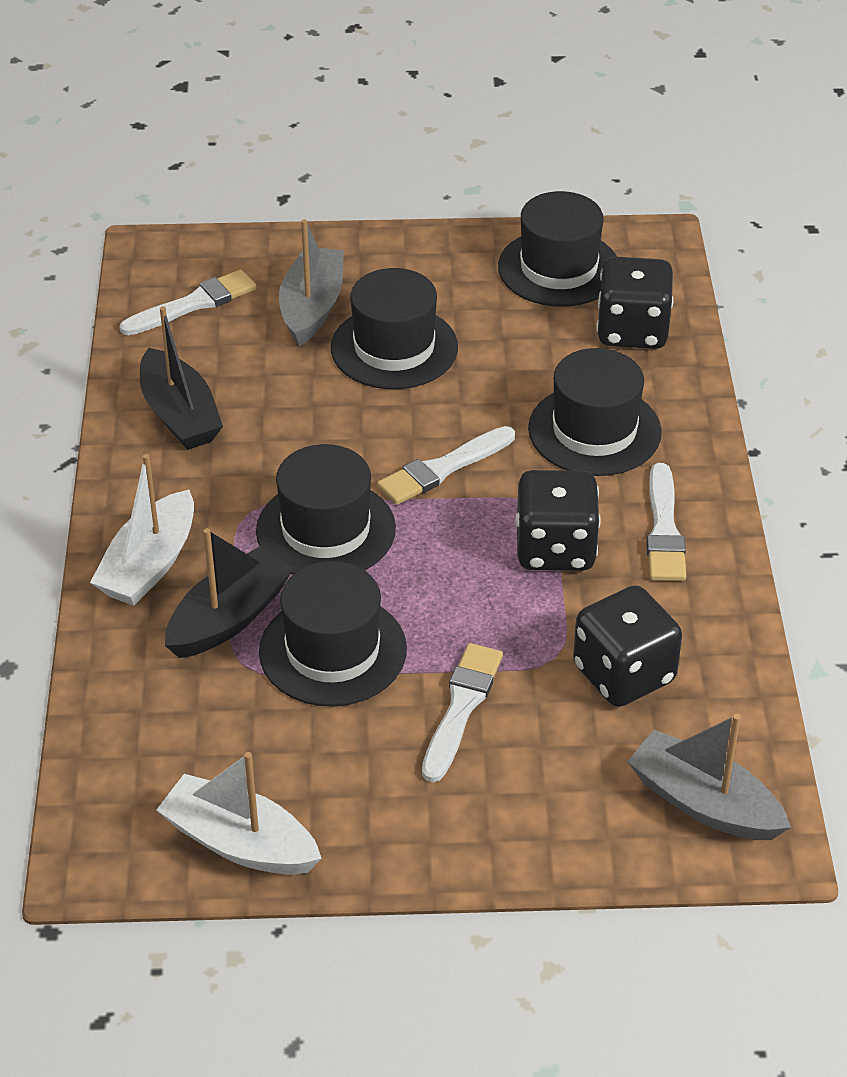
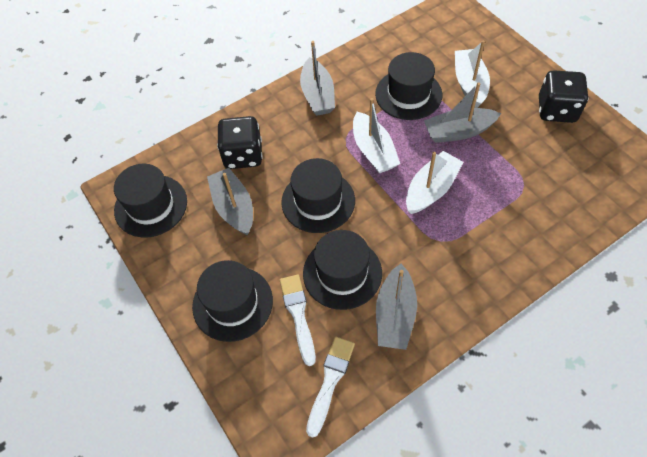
black boat: [140,307,223,450] [165,528,295,658] = 2 -> none = 0
black dice: [515,470,601,571] [573,585,682,707] [596,256,673,349] = 3 -> [217,116,263,169] [539,70,589,123] = 2
grey boat: [279,219,344,346] [627,714,791,840] = 2 -> [207,168,253,235] [300,41,335,116] [376,264,417,350] [424,82,501,143] = 4
white boat: [90,454,194,606] [156,752,322,875] = 2 -> [353,98,400,173] [406,151,463,214] [455,41,490,108] = 3
white brush: [119,270,257,336] [377,426,515,505] [422,643,503,782] [646,463,686,581] = 4 -> [280,275,316,366] [306,337,355,438] = 2

